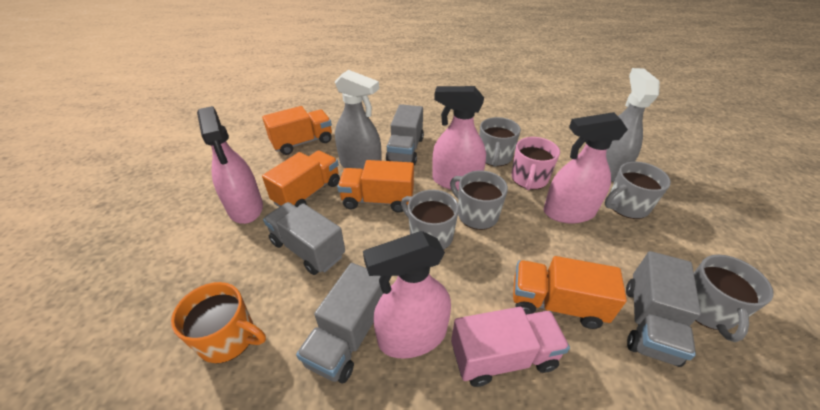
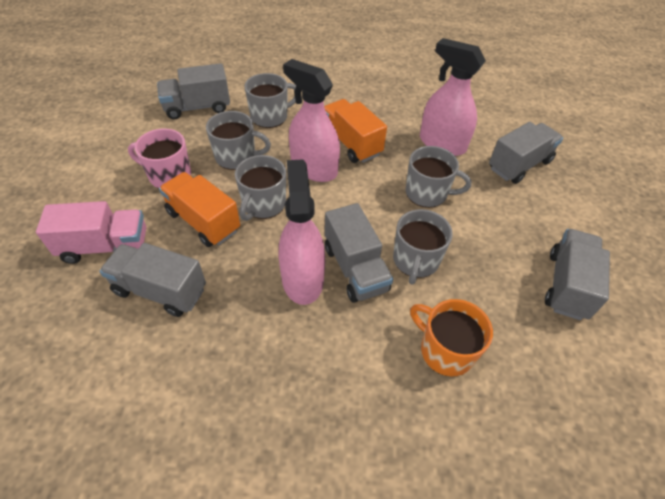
grey spray bottle: [335,70,381,169] [606,68,660,182] = 2 -> none = 0
grey truck: [263,202,345,275] [296,263,384,383] [386,104,424,165] [626,251,701,367] = 4 -> [99,243,206,317] [157,63,230,119] [325,203,393,303] [489,122,563,184] [545,229,610,320] = 5
orange truck: [262,106,332,155] [262,150,340,207] [337,160,414,213] [513,256,627,329] = 4 -> [159,172,240,247] [324,99,387,163] = 2
pink spray bottle: [197,106,263,224] [363,231,451,359] [432,86,486,191] [543,112,628,224] = 4 -> [279,159,325,305] [283,59,340,182] [420,38,486,156] = 3

